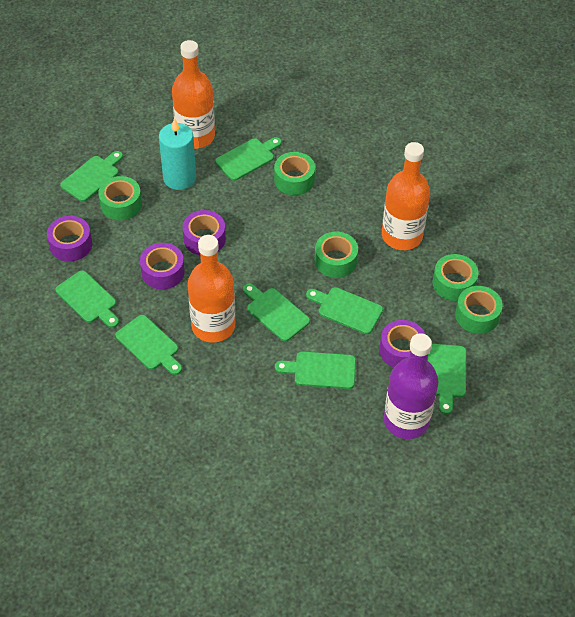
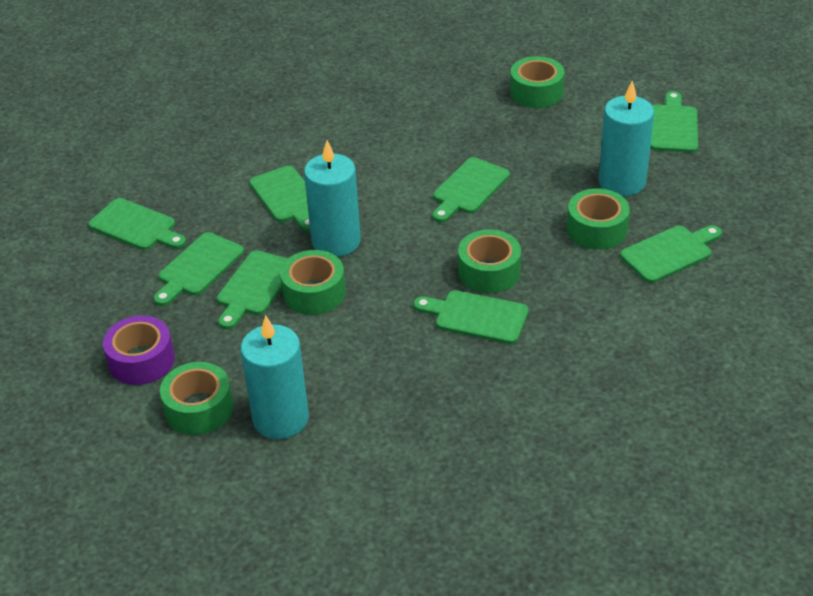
orange bottle: [172,40,215,149] [188,235,235,343] [382,142,430,250] = 3 -> none = 0
purple bottle: [384,333,438,439] = 1 -> none = 0
purple tape: [47,216,92,262] [140,243,185,290] [183,210,226,255] [379,320,425,367] = 4 -> [103,315,175,385] = 1
turquoise candle: [159,118,196,190] = 1 -> [241,315,309,439] [304,140,361,257] [598,81,654,196] = 3

